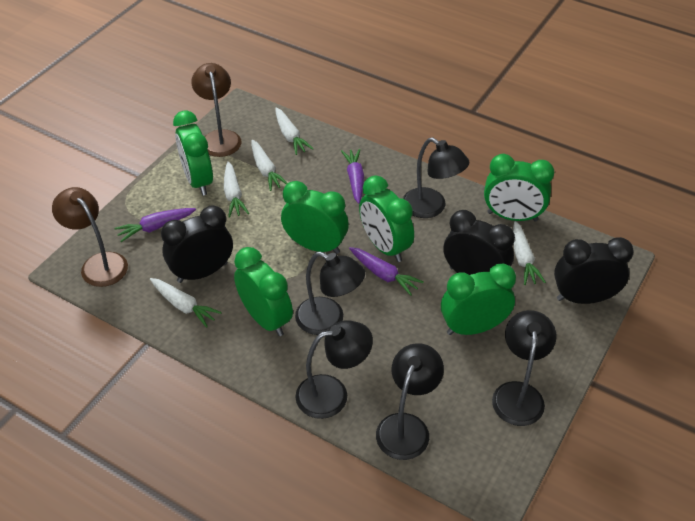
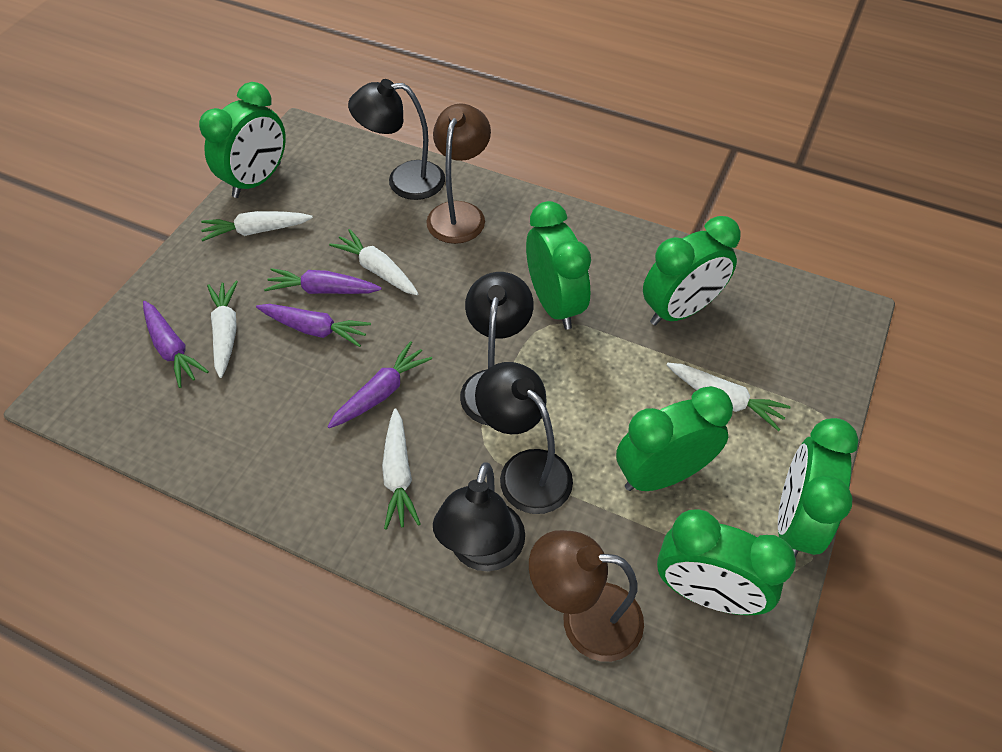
black clock: [161,206,233,283] [444,210,515,275] [554,237,634,304] = 3 -> none = 0
black lamp: [295,251,365,335] [295,320,373,419] [376,343,444,460] [403,138,469,218] [492,310,556,426] = 5 -> [348,79,445,200] [433,462,525,571] [460,272,534,426] [475,362,573,514] = 4
purple carrot: [114,208,196,242] [341,149,364,204] [349,247,423,296] = 3 -> [143,301,209,388] [256,304,371,347] [264,268,382,294] [327,341,432,428] = 4

